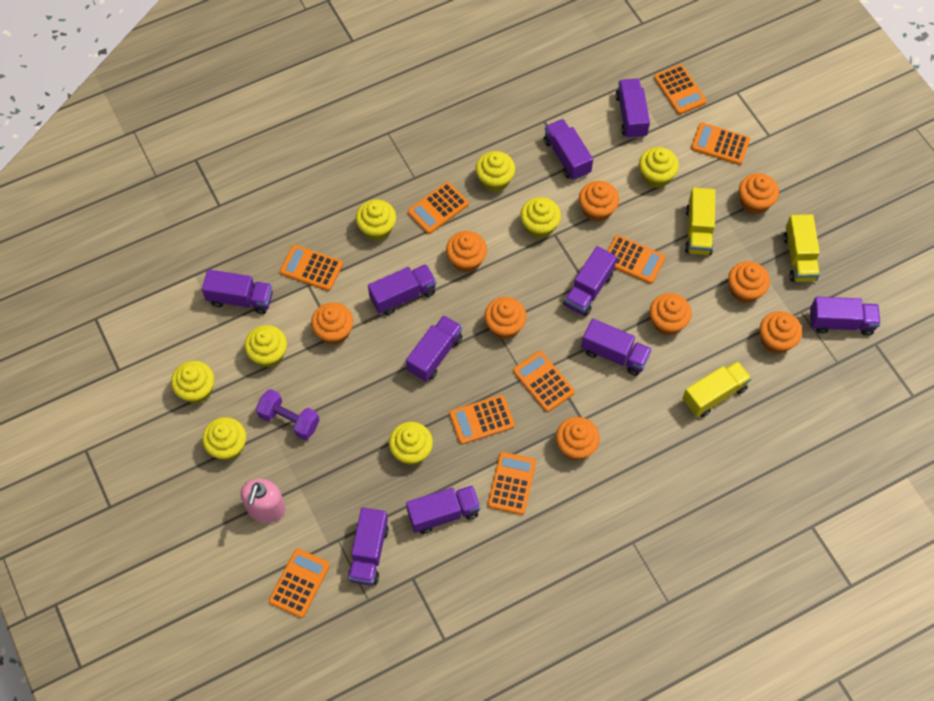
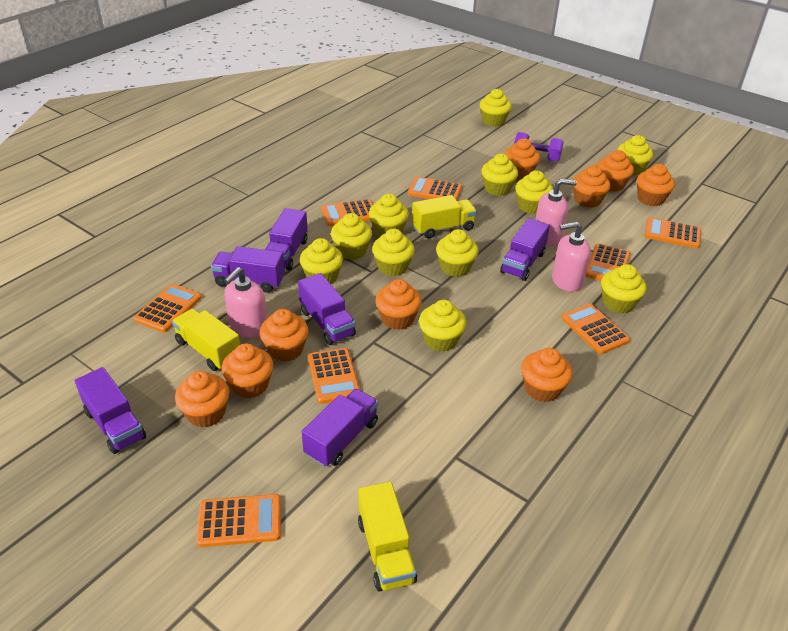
orange calculator: [269,548,330,618] [280,245,343,291] [408,182,469,234] [449,395,515,444] [488,452,536,515] [513,351,575,412] [607,235,666,284] [654,64,707,115] [691,122,750,165] = 9 -> [134,284,202,333] [196,494,281,547] [308,348,360,404] [321,199,373,226] [408,177,462,200] [561,304,630,354] [585,243,630,281] [644,217,701,248] = 8
pink soap dispenser: [241,479,286,523] = 1 -> [224,267,267,338] [535,179,577,246] [552,221,591,292] = 3
purple truck: [202,269,273,314] [348,507,389,585] [368,264,436,315] [406,315,463,382] [406,485,481,534] [544,119,593,180] [563,246,617,316] [581,319,652,376] [615,79,650,139] [810,297,881,336] = 10 -> [75,367,146,454] [211,246,285,293] [265,208,308,270] [298,273,356,345] [302,389,378,467] [500,218,550,281] = 6
yellow cupcake: [171,361,214,404] [202,417,246,461] [244,325,287,368] [356,199,396,241] [389,422,433,465] [475,151,515,192] [520,197,561,238] [639,147,679,188] = 8 -> [300,238,343,284] [331,213,372,260] [369,194,409,237] [372,229,415,276] [419,300,466,352] [436,229,478,277] [479,89,512,127] [481,154,518,196] [515,170,553,214] [601,264,646,313] [617,135,653,176] = 11

